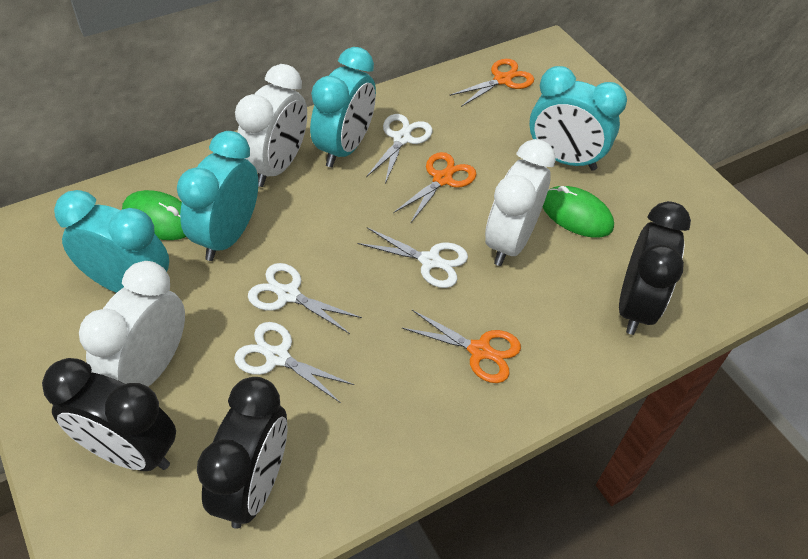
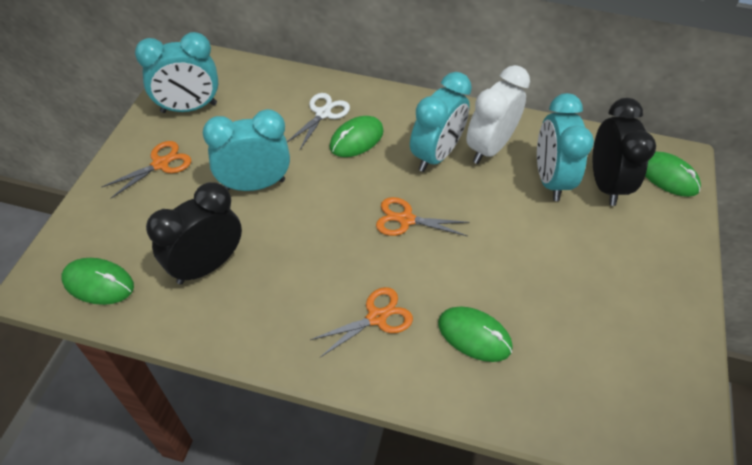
black clock: [42,358,176,471] [197,377,288,529] [619,201,691,335] = 3 -> [146,182,242,284] [593,98,656,206] = 2
green mouse: [122,190,186,240] [543,186,614,238] = 2 -> [61,258,134,305] [330,116,384,157] [438,306,512,362] [645,151,701,197] = 4
white clock: [79,261,185,387] [235,64,307,187] [485,139,556,266] = 3 -> [466,65,530,164] = 1
white scissors: [234,322,354,403] [248,263,362,334] [358,227,468,288] [366,114,433,183] = 4 -> [287,93,350,150] = 1

